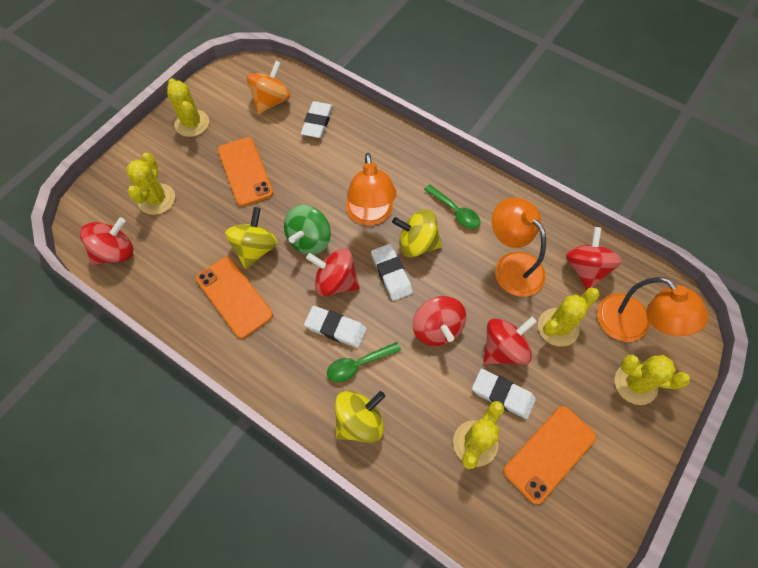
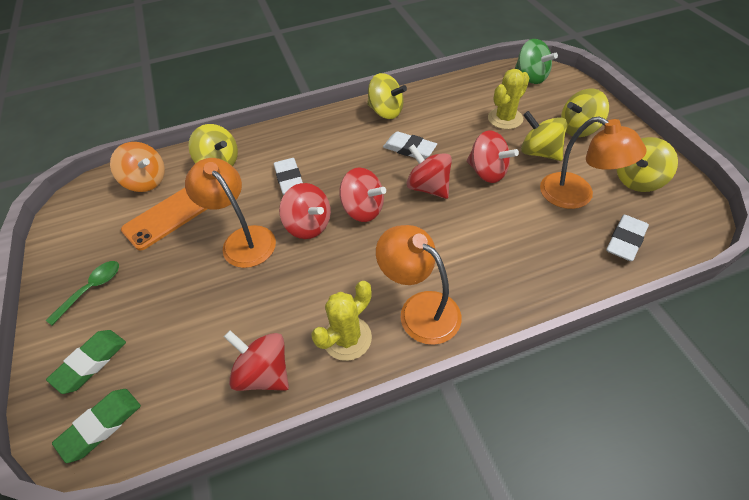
green eraser: none = 0 -> [46,330,126,394] [52,389,141,463] = 2
green spoon: [327,342,401,382] [424,184,481,229] = 2 -> [46,261,119,325] = 1
orange phone: [196,257,273,338] [218,137,273,206] [503,406,596,504] = 3 -> [121,188,207,251] = 1
white eraser: [301,101,333,138] [304,306,367,348] [371,244,413,301] [472,369,536,419] = 4 -> [274,158,303,195] [383,131,437,160] [606,215,649,261] = 3
yellow cactus: [126,153,175,215] [167,78,209,137] [453,401,504,469] [538,287,600,347] [615,355,690,405] = 5 -> [311,281,372,361] [488,69,530,129] = 2
yellow spinning top: [225,207,278,269] [335,391,385,443] [392,209,442,257] = 3 -> [188,124,238,166] [367,73,407,119] [521,111,567,161] [561,89,609,137] [616,137,678,192] = 5

